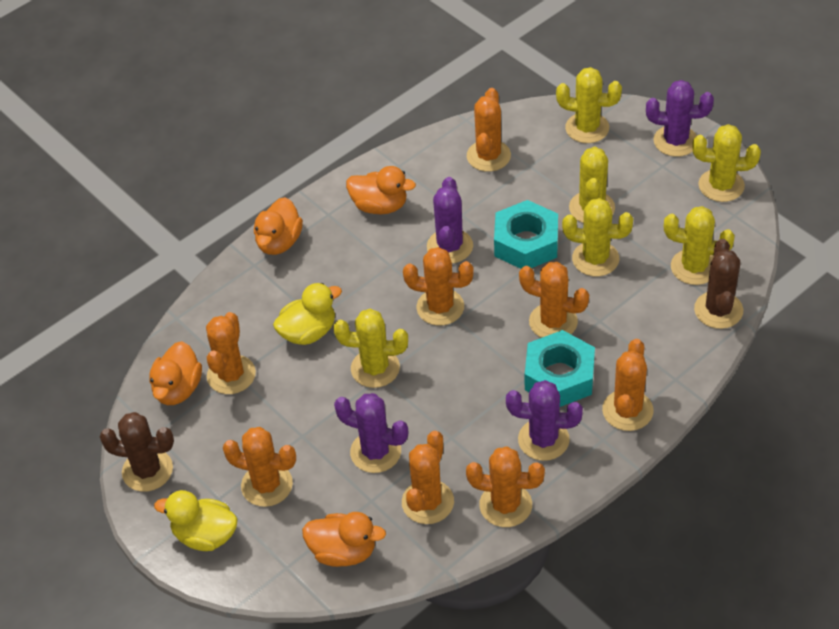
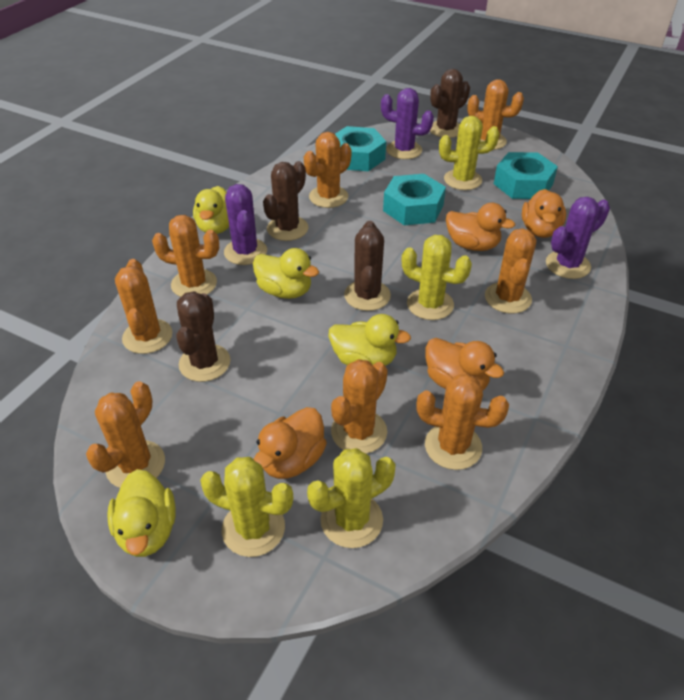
brown cactus: [100,412,174,492] [694,239,743,329] = 2 -> [176,291,230,382] [263,161,308,241] [344,221,391,311] [430,69,470,138] = 4
purple cactus: [334,393,408,473] [427,177,473,263] [506,380,583,461] [646,80,714,157] = 4 -> [224,184,267,265] [381,88,434,159] [546,197,610,279] = 3
turquoise nut: [494,200,558,269] [525,330,595,407] = 2 -> [335,126,386,171] [383,174,446,225] [494,152,558,199] = 3
yellow cactus: [333,309,408,388] [556,67,622,143] [562,198,633,276] [569,147,615,223] [664,206,735,285] [692,124,761,202] = 6 -> [200,457,293,557] [307,448,395,548] [402,235,472,320] [439,116,500,190] = 4
yellow duck: [154,490,238,551] [273,283,342,345] = 2 -> [107,469,176,557] [193,186,229,234] [253,248,319,299] [329,314,411,366] = 4

